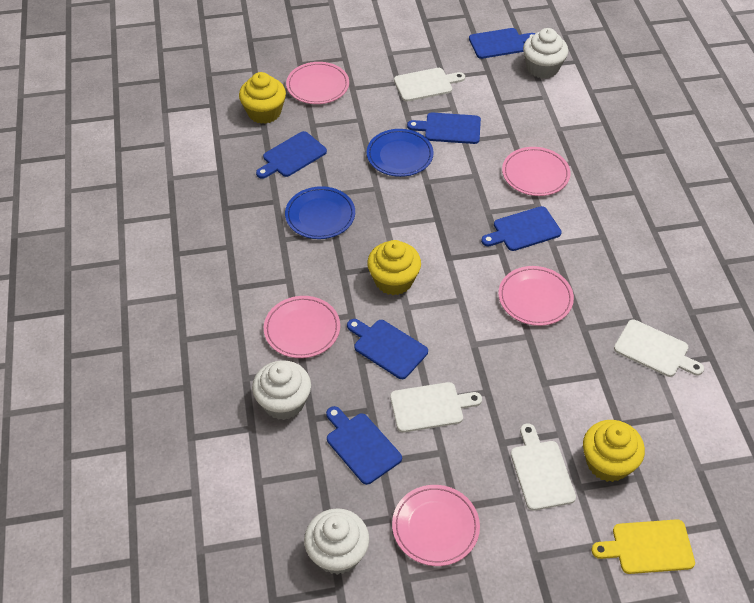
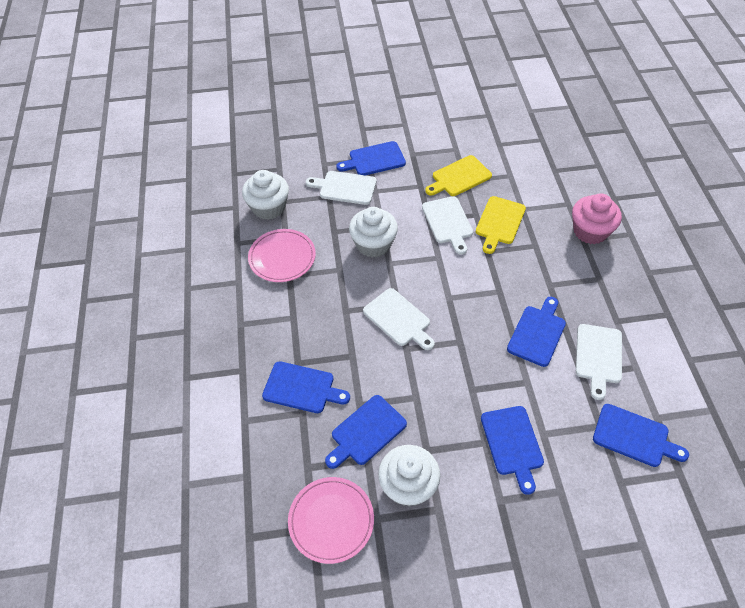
blue plate: [285,186,355,239] [367,129,434,177] = 2 -> none = 0
pink cupcake: none = 0 -> [572,193,622,244] = 1
pink plate: [264,296,340,358] [286,62,349,104] [392,485,480,566] [498,266,574,326] [502,147,571,196] = 5 -> [248,229,316,282] [288,477,374,564] = 2
yellow cupcake: [239,72,286,124] [367,240,421,295] [583,420,645,482] = 3 -> none = 0
yellow cutting board: [592,519,695,574] = 1 -> [425,155,492,196] [476,196,526,254] = 2

